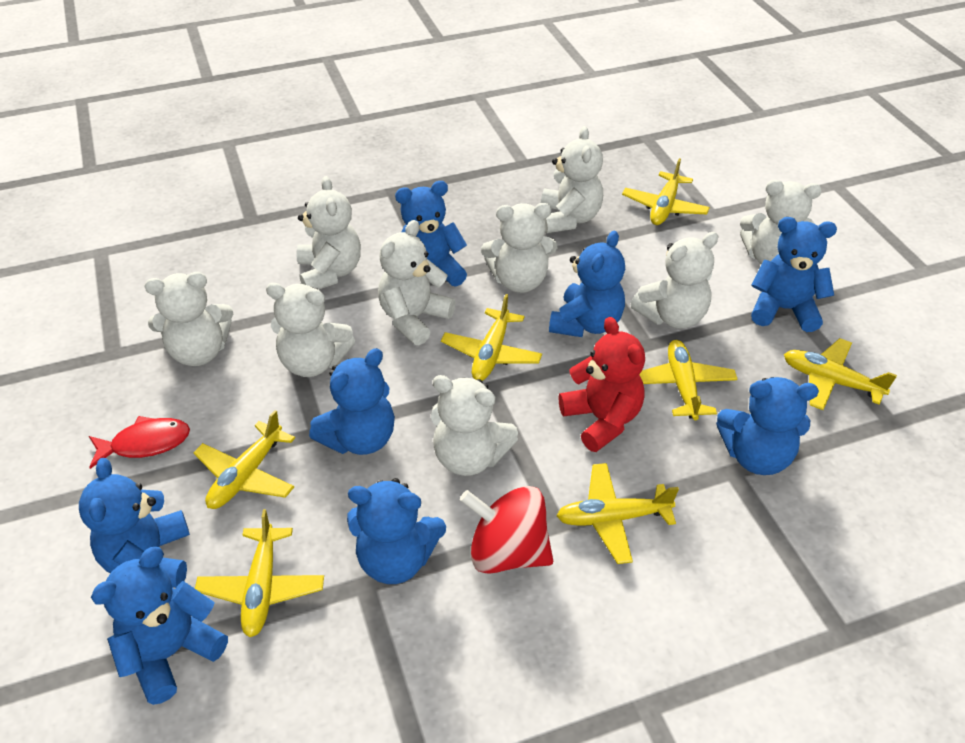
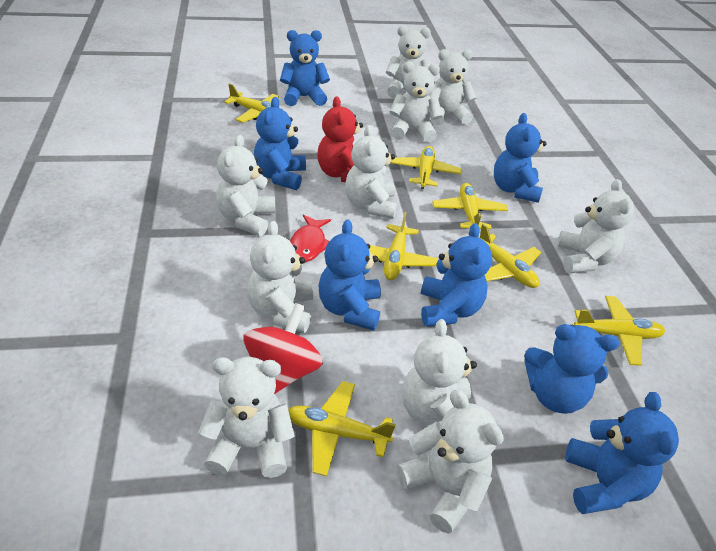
blue teddy bear: [79,458,190,588] [91,547,228,705] [309,348,395,455] [347,478,446,584] [395,181,467,287] [549,231,625,337] [716,377,819,475] [751,217,837,332] = 8 -> [254,97,306,190] [280,30,330,106] [318,219,381,331] [421,223,492,327] [494,113,547,203] [524,324,619,414] [565,392,679,514] = 7
white teddy bear: [145,272,233,366] [266,283,355,377] [296,176,361,290] [378,220,456,345] [431,375,518,476] [481,203,557,293] [541,126,603,233] [630,232,719,329] [740,180,822,264] = 9 -> [199,357,295,478] [216,135,275,236] [247,221,313,333] [345,125,397,219] [386,25,431,98] [390,62,442,143] [397,390,504,534] [402,319,477,425] [429,49,476,125] [557,179,634,273] = 10

